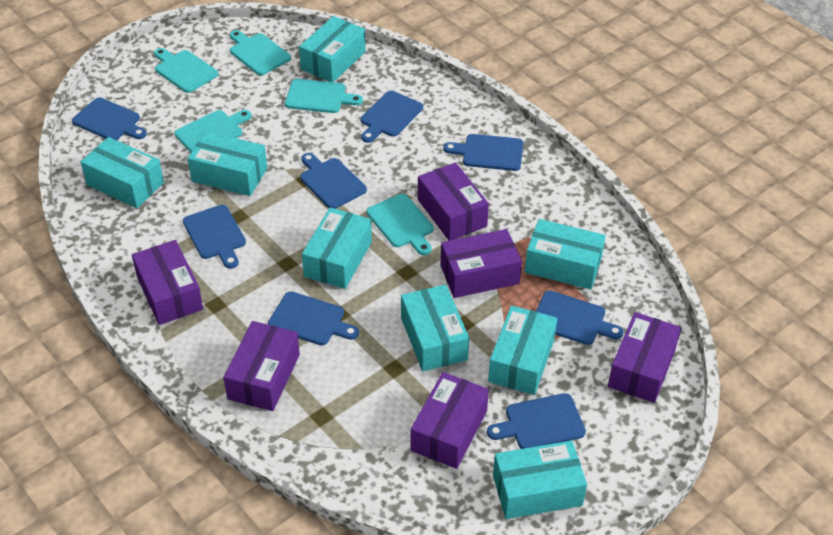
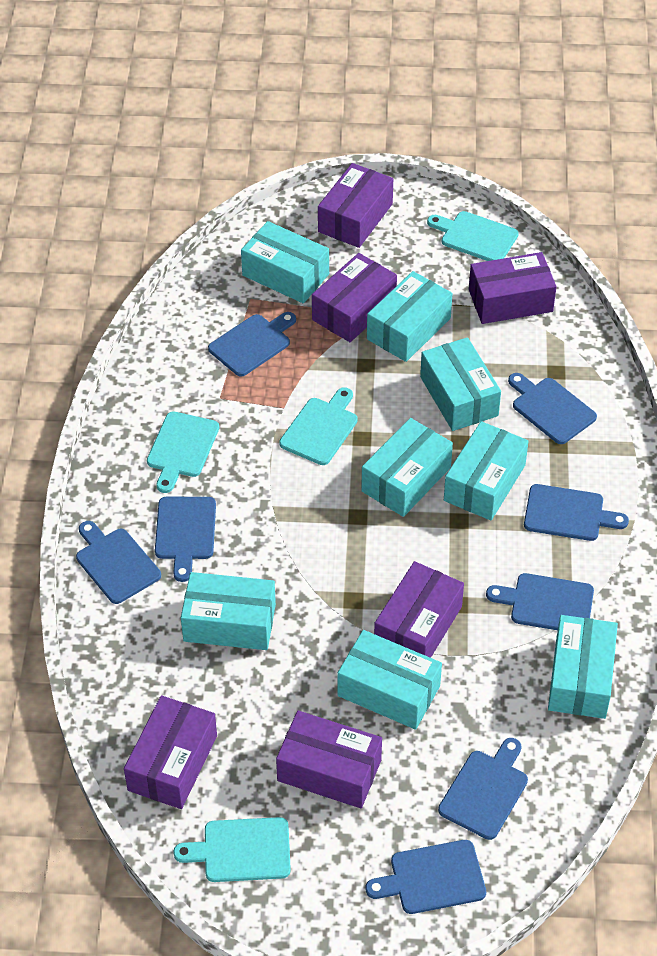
turquoise cutting board: [154,48,218,93] [174,110,251,152] [230,30,291,75] [285,79,363,113] [367,194,434,255] = 5 -> [147,412,219,493] [173,817,291,882] [279,387,358,465] [427,211,519,261] = 4

